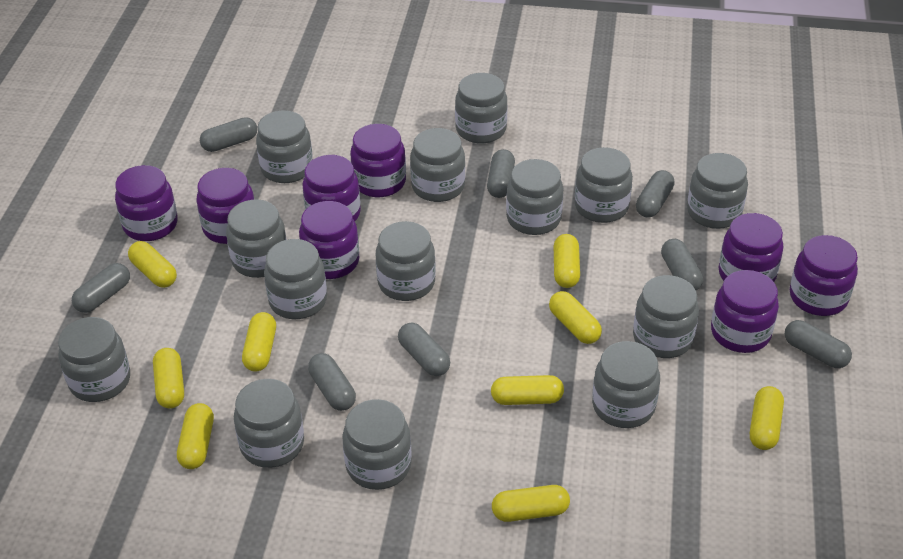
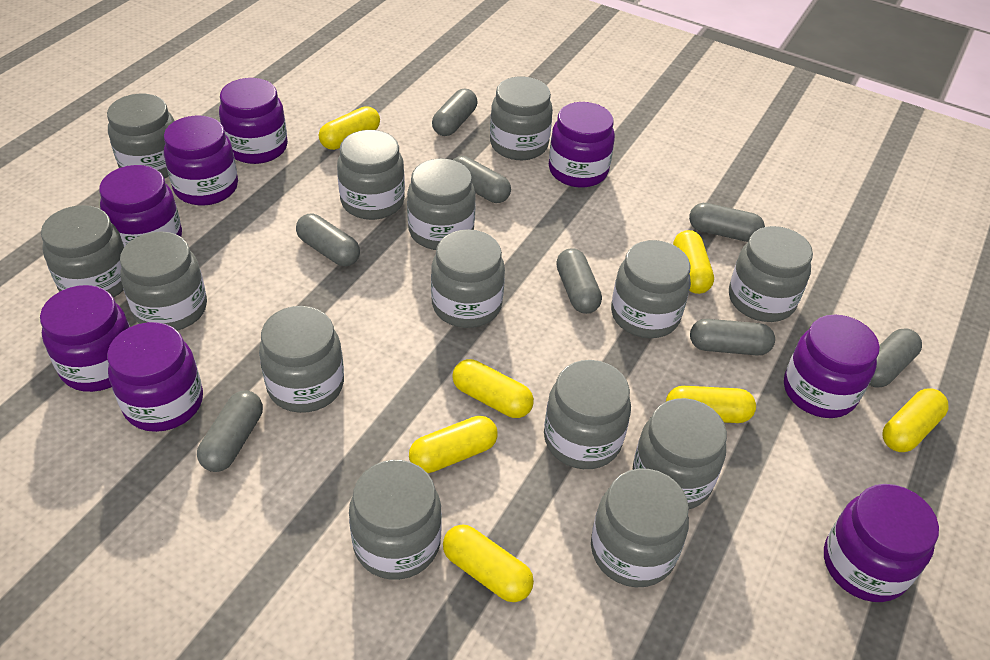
yellow capsule: [128,241,177,288] [153,348,184,409] [177,403,214,469] [242,312,276,372] [491,375,564,405] [492,485,570,522] [549,291,602,344] [554,234,580,288] [750,386,784,450] = 9 -> [319,106,380,150] [409,416,498,473] [443,525,534,602] [452,359,534,418] [666,386,756,423] [673,230,714,294] [882,388,948,452] = 7

